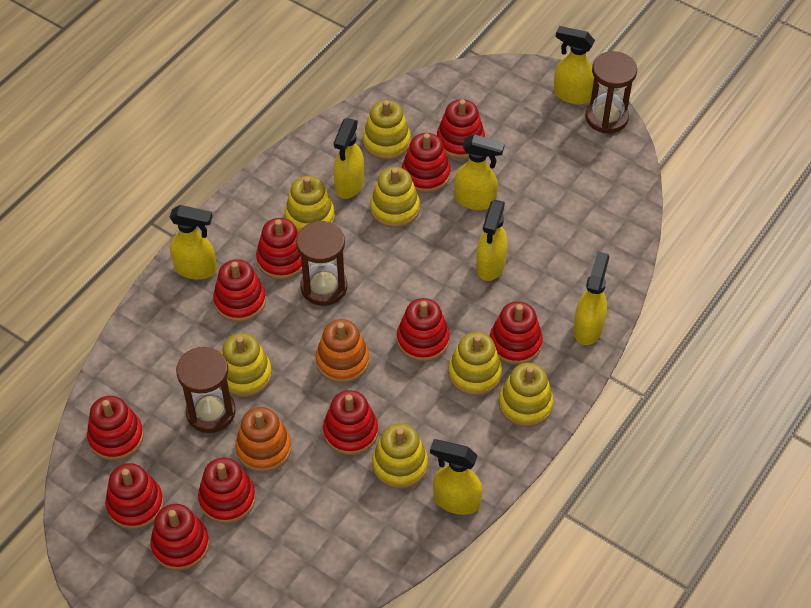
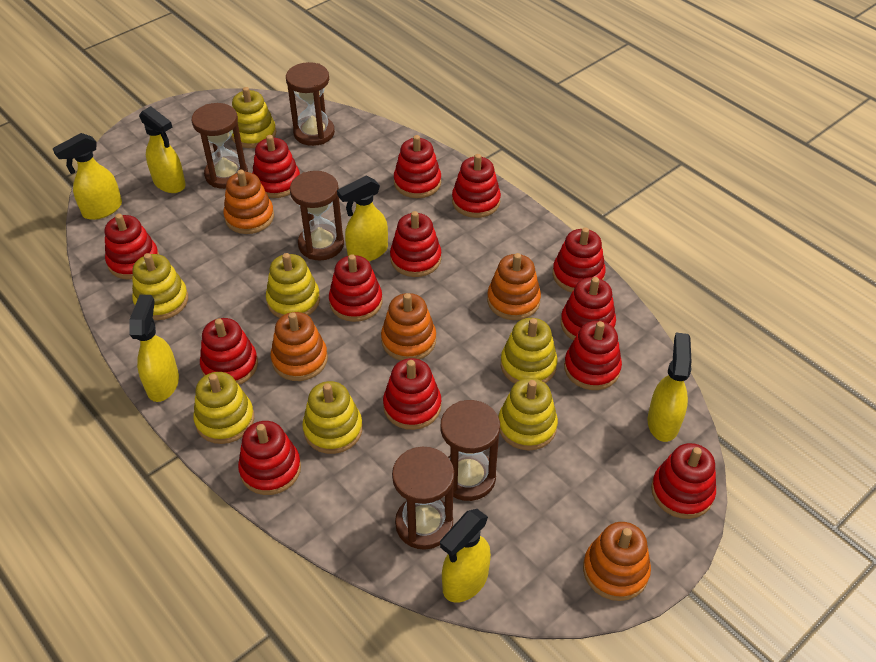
brown hourglass: [176,347,236,433] [296,221,347,306] [585,51,637,133] = 3 -> [192,103,248,189] [286,62,335,146] [290,171,344,260] [392,447,454,550] [441,400,500,501] = 5
orange stacking toy: [235,407,291,472] [316,319,369,383] = 2 -> [223,170,274,234] [271,312,328,381] [381,293,436,361] [487,253,541,320] [583,522,651,601] = 5
red stacking toy: [87,396,144,461] [105,463,164,530] [150,504,209,571] [198,457,256,524] [213,259,266,322] [256,218,302,280] [323,390,378,455] [397,298,450,362] [402,133,451,193] [437,99,485,159] [490,301,543,365] = 11 -> [105,214,159,280] [200,318,258,385] [238,421,301,495] [252,135,300,198] [329,254,382,322] [383,358,441,430] [390,211,441,277] [394,135,441,198] [452,154,501,218] [553,227,606,292] [561,277,616,341] [564,321,622,390] [651,443,716,519] = 13
yellow spray bottle: [169,205,217,280] [334,118,364,199] [430,439,483,515] [454,134,505,210] [476,200,508,281] [554,26,595,105] [574,252,609,345] = 7 -> [52,133,122,220] [130,295,179,402] [139,106,186,193] [337,176,388,261] [440,509,491,603] [647,333,692,442] = 6

